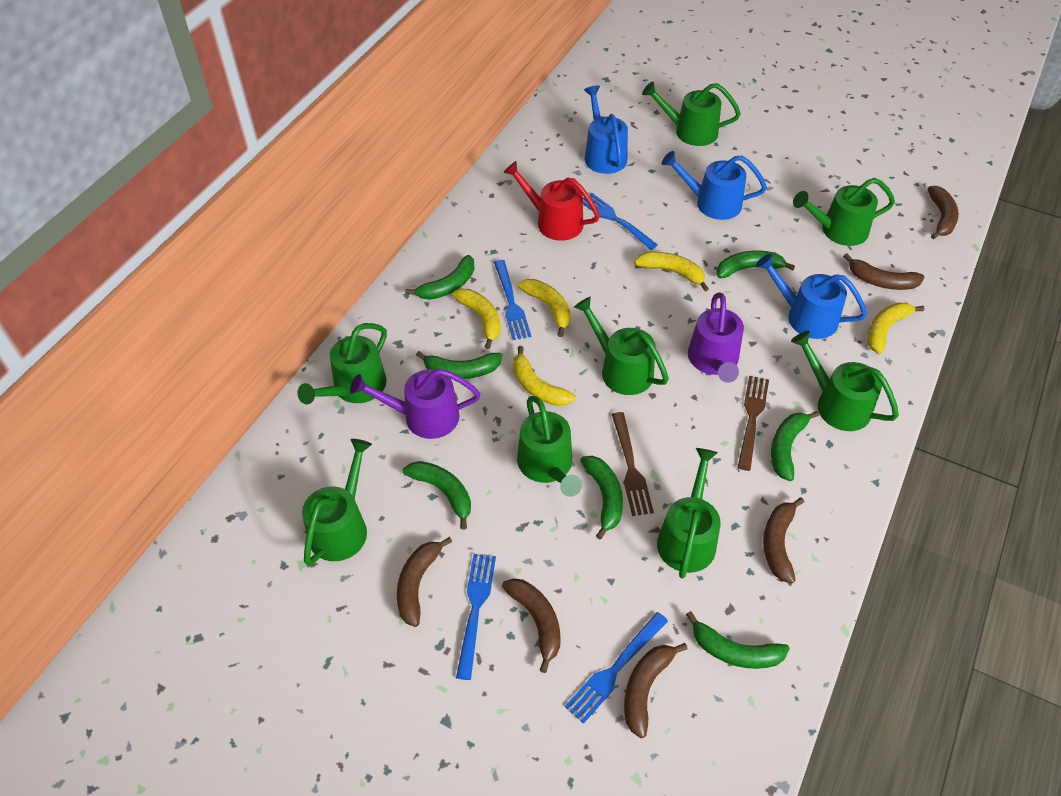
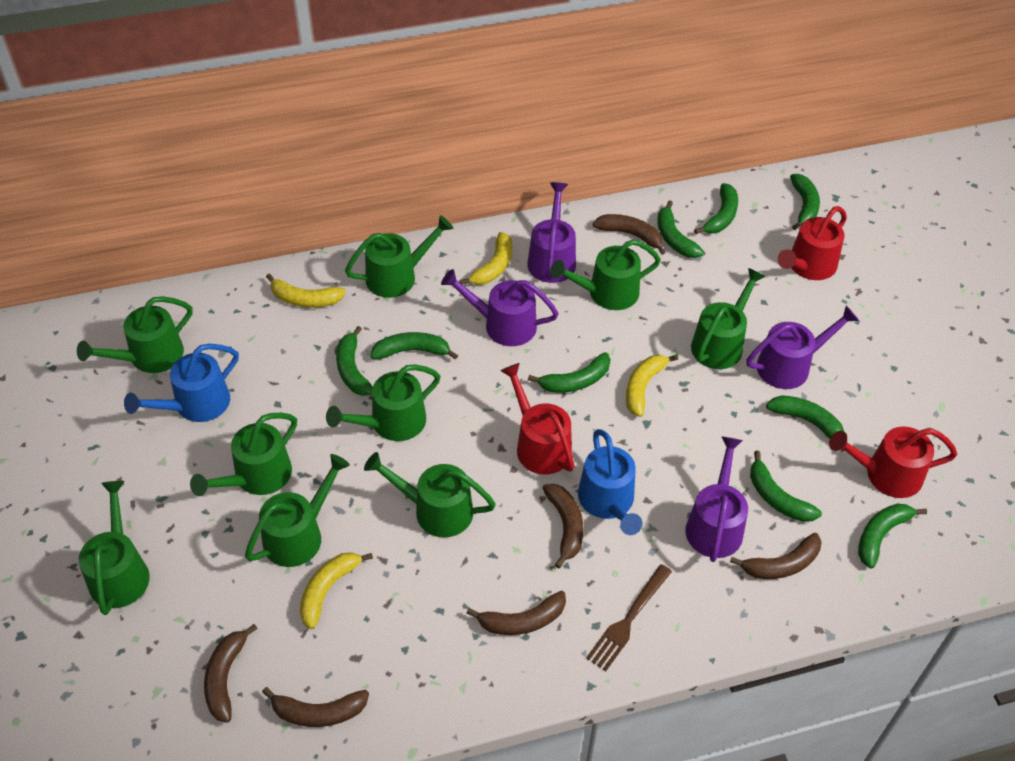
blue fork: [456,554,496,680] [494,260,531,340] [565,612,668,724] [583,193,658,250] = 4 -> none = 0
blue watering can: [584,85,628,174] [661,151,767,220] [756,254,867,339] = 3 -> [124,344,239,422] [578,429,642,535] = 2
brown fork: [612,412,654,516] [737,376,769,471] = 2 -> [586,564,672,671] = 1
green banana: [403,461,471,530] [405,255,475,300] [416,351,502,379] [580,456,623,539] [686,611,790,669] [717,251,795,278] [771,411,819,481] = 7 -> [336,326,373,396] [370,332,458,360] [528,352,611,393] [657,200,704,258] [694,183,738,234] [750,451,822,522] [766,396,845,452] [790,174,820,230] [858,504,927,569] = 9
green watering can: [297,323,387,405] [302,439,372,566] [517,396,582,497] [574,297,669,395] [642,82,741,146] [657,448,721,579] [791,331,899,431] [793,178,895,246] = 8 -> [77,296,193,373] [79,481,150,615] [190,413,297,496] [245,454,350,567] [326,364,440,441] [345,215,453,298] [364,452,496,537] [550,239,661,310] [691,268,766,369] = 9
purple watering can: [350,369,480,439] [688,293,744,383] = 2 -> [441,269,559,346] [527,182,576,283] [685,436,748,562] [746,306,859,389] = 4
red watering can: [503,161,600,241] = 1 -> [501,363,574,475] [778,206,847,280] [829,427,957,498] = 3
yellow banana: [452,289,500,349] [513,346,575,406] [518,279,571,337] [634,252,709,291] [867,302,924,354] = 5 -> [266,274,346,307] [300,552,373,629] [459,232,512,285] [626,354,678,417] = 4

